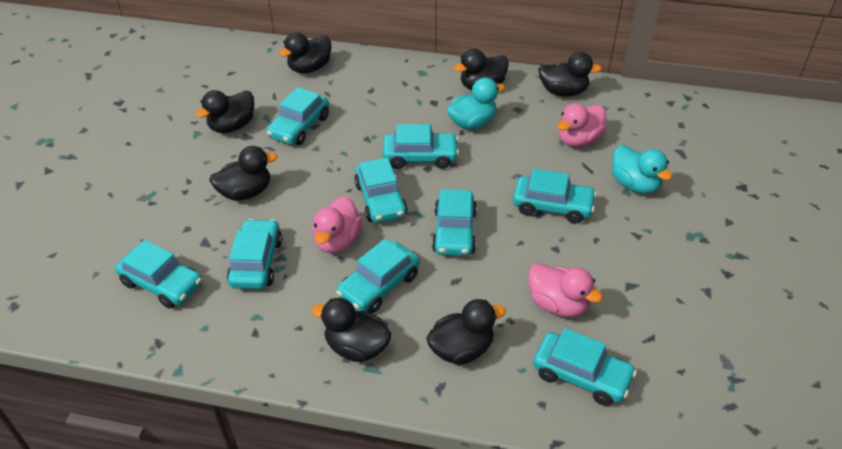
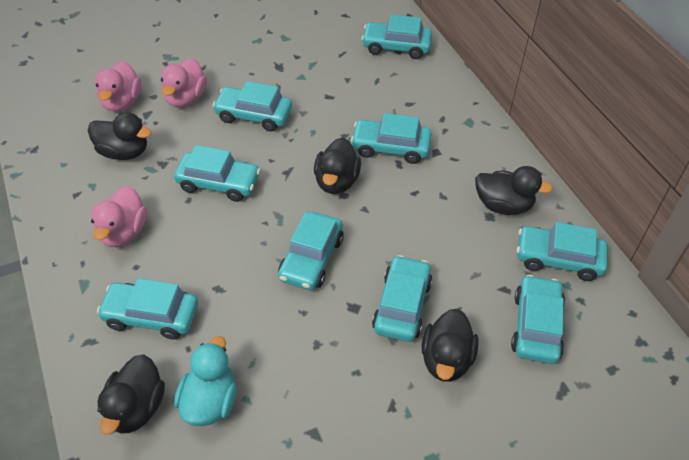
black duck: [196,90,254,133] [209,146,277,201] [279,32,331,73] [312,298,392,362] [426,299,506,365] [454,49,509,90] [538,52,602,96] = 7 -> [88,112,152,160] [97,355,165,435] [314,138,361,194] [421,309,479,382] [475,166,553,215] = 5
turquoise duck: [447,78,505,130] [612,145,672,194] = 2 -> [174,336,237,426] = 1

